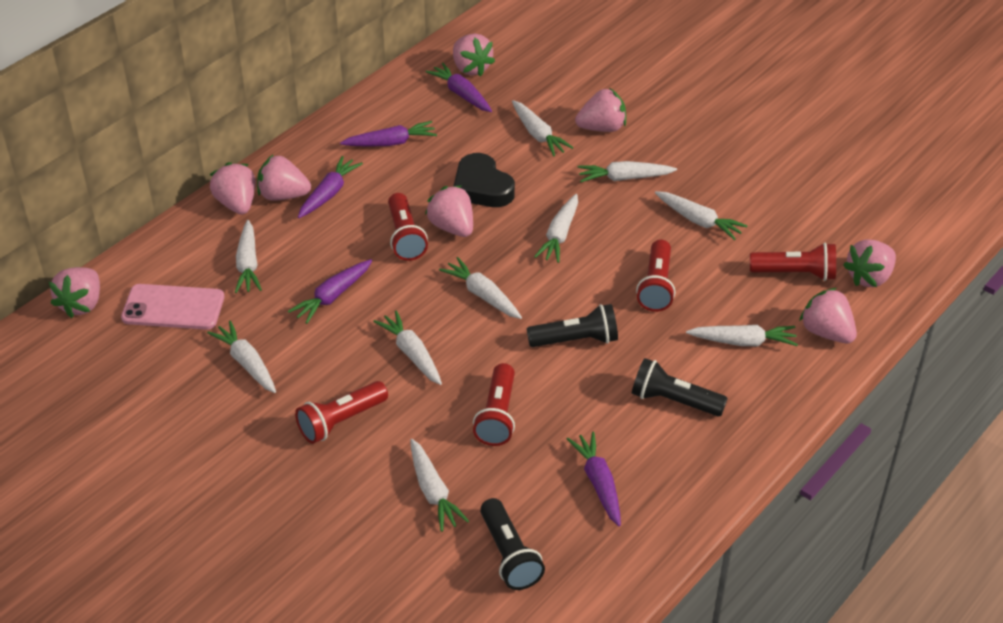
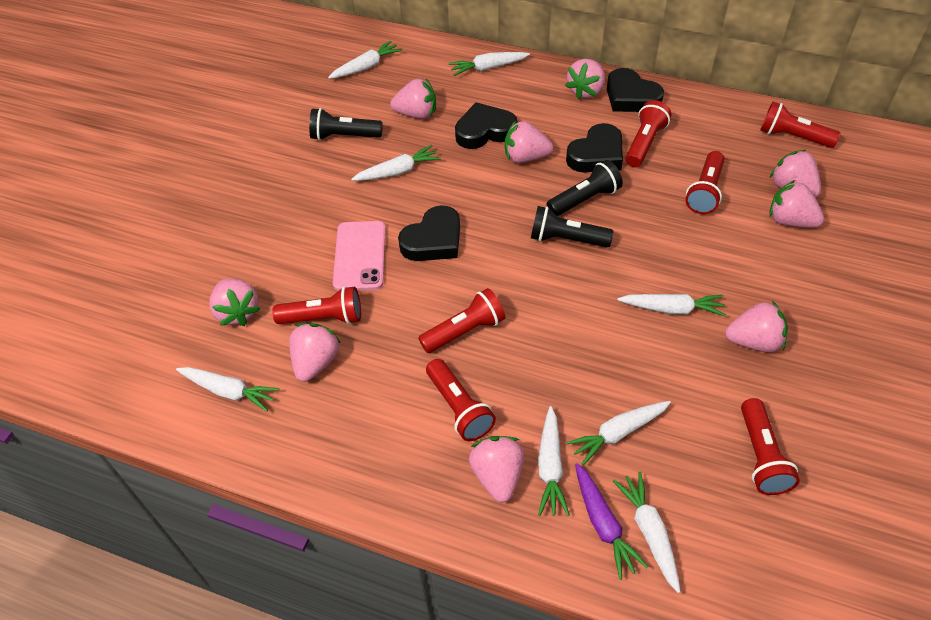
black heart: [454,153,515,207] = 1 -> [398,205,460,261] [455,102,517,149] [566,123,623,173] [607,68,664,112] = 4
pink strawberry: [49,267,100,318] [209,162,256,214] [257,154,311,201] [425,186,473,237] [453,34,495,77] [575,88,626,132] [799,288,857,343] [843,239,896,287] = 8 -> [209,278,261,326] [289,323,341,382] [390,78,436,119] [469,436,524,503] [505,121,553,163] [565,59,605,100] [725,301,788,352] [769,180,824,228] [770,150,821,198] = 9
purple carrot: [288,259,372,324] [298,156,363,218] [340,121,437,147] [426,63,492,112] [567,432,621,526] = 5 -> [575,463,648,580] = 1
red flashlight: [295,381,388,444] [388,193,428,261] [473,363,515,446] [636,240,675,312] [750,243,836,281] = 5 -> [272,286,361,324] [418,288,505,353] [426,359,496,441] [626,100,671,167] [685,151,725,214] [741,398,800,495] [760,102,841,148] = 7
white carrot: [207,320,276,393] [235,220,262,293] [373,310,442,385] [410,439,469,532] [439,257,522,319] [512,100,573,156] [534,194,578,263] [578,161,677,182] [655,191,748,240] [686,325,798,346] = 10 -> [176,367,279,412] [328,41,402,79] [351,145,441,181] [449,52,530,76] [538,406,570,516] [566,401,671,466] [613,472,681,593] [617,294,726,316] = 8

